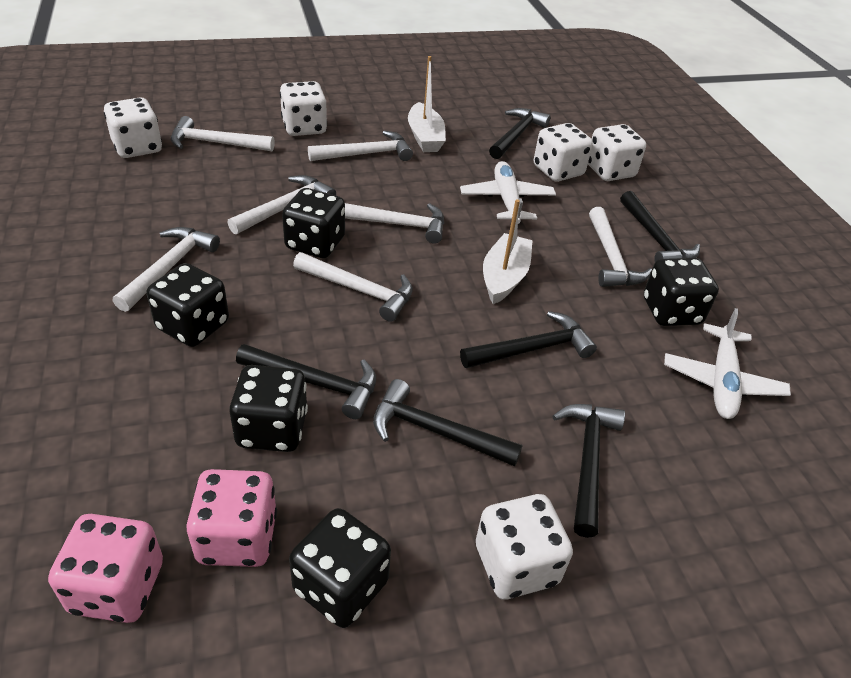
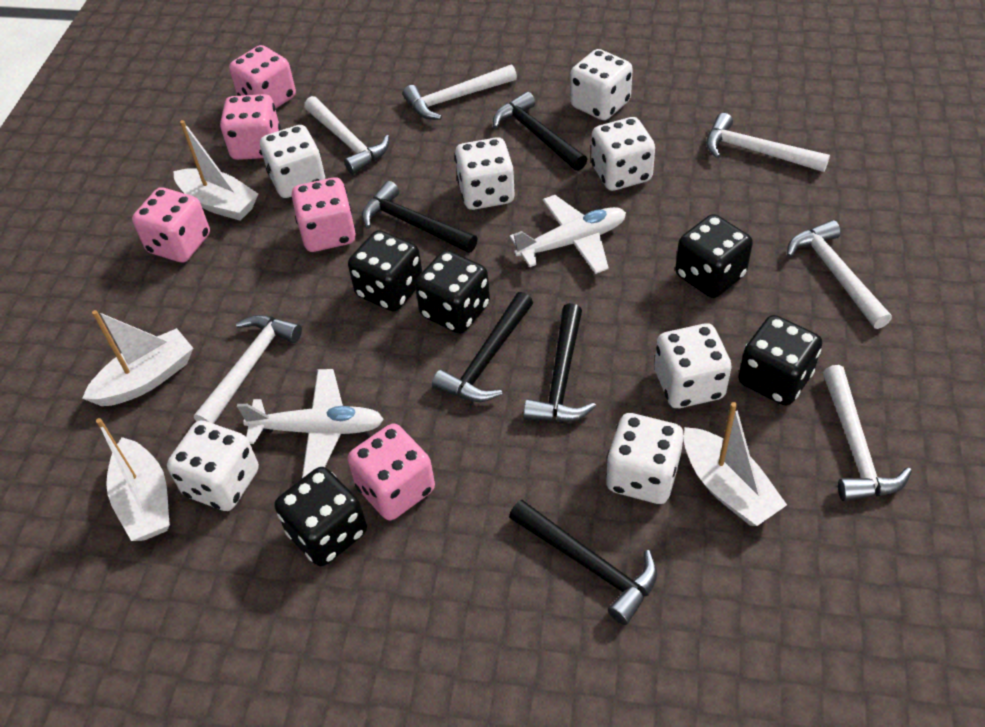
black hammer: [236,344,376,419] [373,379,522,466] [460,311,597,368] [489,108,551,159] [552,404,625,538] [620,191,700,262] = 6 -> [362,181,478,253] [432,292,533,402] [493,91,587,171] [509,500,657,625] [523,303,596,422] = 5
pink dice: [48,514,163,623] [186,469,277,567] = 2 -> [132,187,210,263] [220,94,281,160] [229,45,296,109] [292,177,356,252] [347,423,435,520] = 5
white boat: [408,56,446,152] [483,199,533,304] = 2 -> [82,310,193,406] [96,418,170,541] [173,120,258,221] [684,402,787,526] = 4
white dice: [104,97,162,158] [280,81,327,136] [476,494,573,599] [534,123,593,182] [588,124,646,181] = 5 -> [167,420,259,511] [260,125,325,198] [455,137,515,210] [570,49,633,120] [591,117,655,191] [606,413,684,504] [654,323,732,408] = 7
white hammer: [113,227,220,312] [171,116,275,151] [227,175,336,234] [293,252,413,322] [308,131,413,161] [345,203,444,244] [589,207,652,287] = 7 -> [194,315,302,424] [304,96,389,174] [403,65,517,120] [706,113,830,172] [787,220,892,329] [823,365,912,501] = 6

